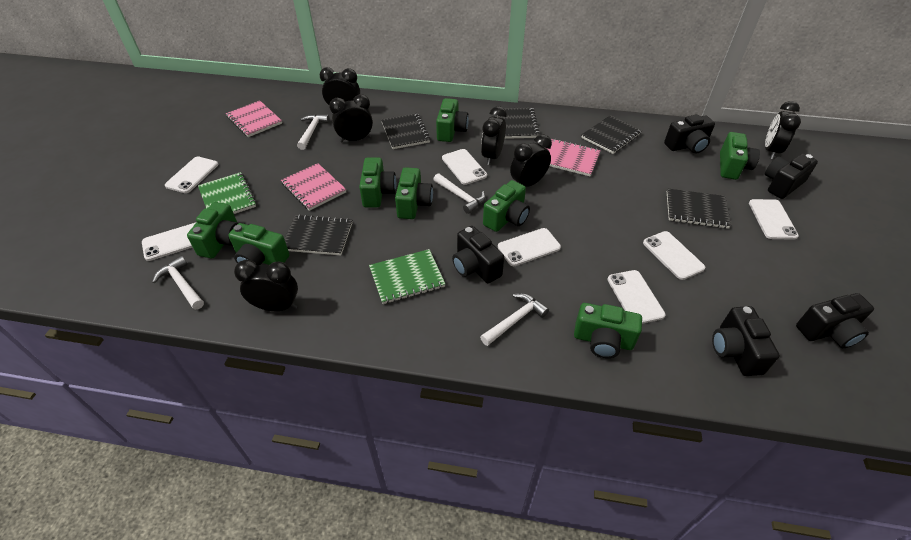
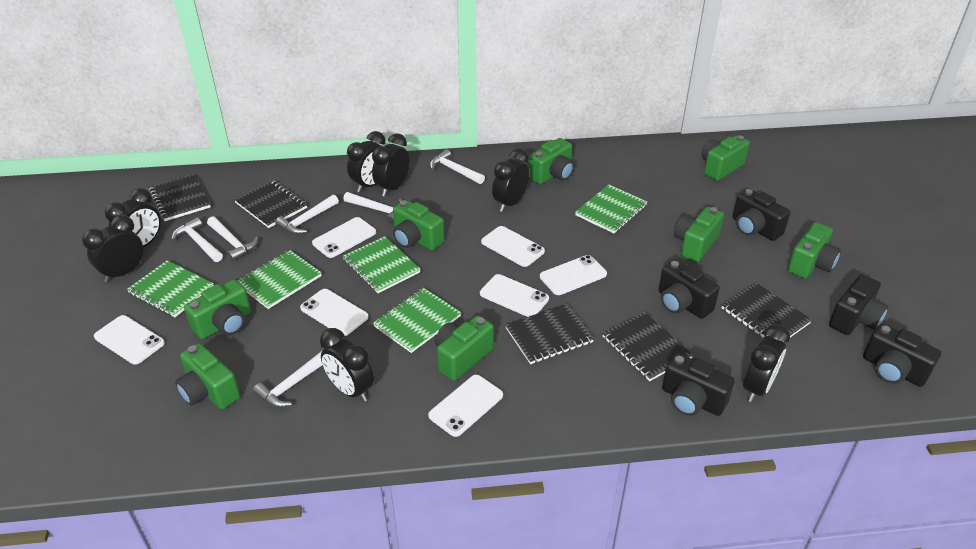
black clock: [234,260,298,311] [320,67,360,105] [329,94,373,142] [481,106,507,165] [510,134,552,187] [765,101,801,159] = 6 -> [82,215,143,282] [105,188,161,247] [320,328,374,402] [347,131,386,192] [372,133,410,196] [492,148,530,212] [743,324,790,402] = 7
green notebook: [198,172,256,214] [369,249,445,304] = 2 -> [127,260,214,317] [238,250,322,309] [343,236,421,293] [373,288,461,353] [575,185,647,234] = 5
pink notebook: [226,100,282,137] [281,163,347,211] [546,139,601,176] = 3 -> none = 0
white hammer: [152,256,204,310] [297,114,329,150] [433,173,485,214] [480,293,549,346] = 4 -> [171,217,223,262] [207,216,258,261] [253,350,323,408] [275,195,339,234] [343,192,402,224] [430,149,485,184] = 6

